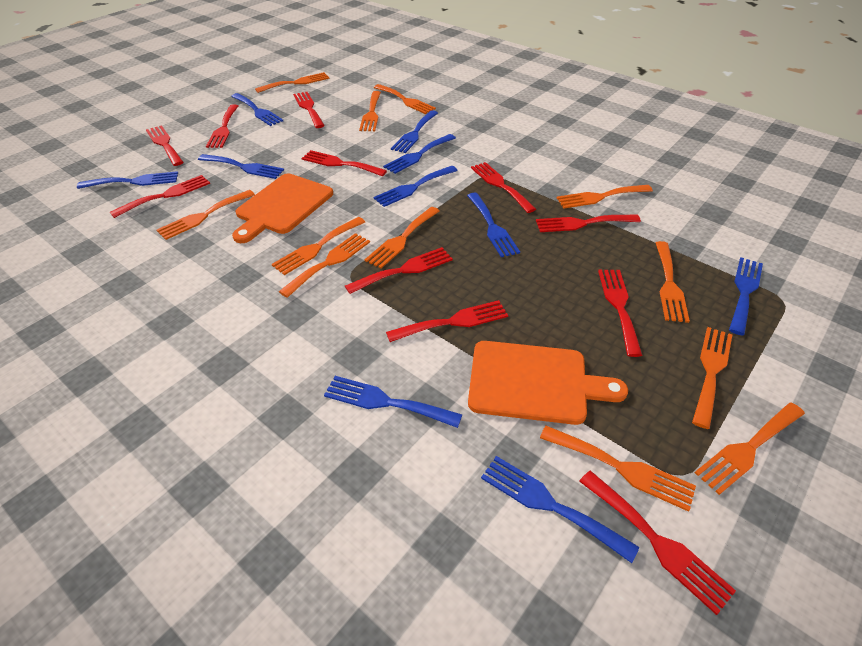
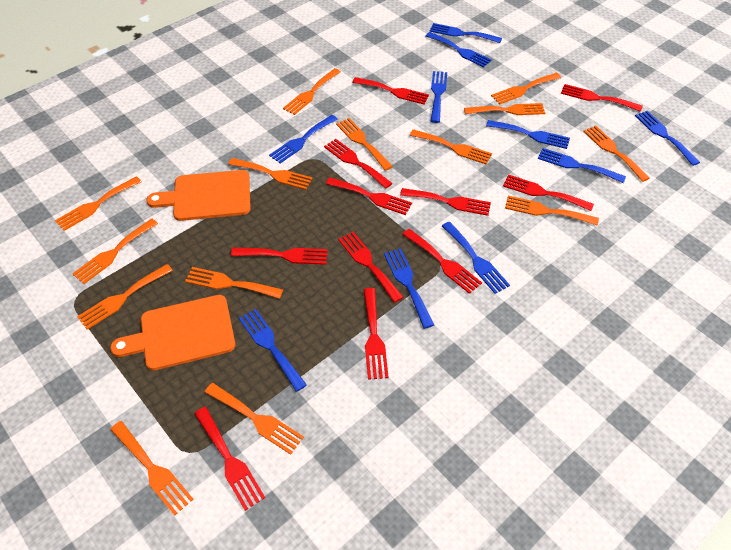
orange fork: [157,190,255,240] [255,72,329,93] [272,217,365,275] [279,233,370,298] [359,91,381,131] [364,207,440,269] [374,84,436,114] [540,425,696,512] [557,185,653,208] [656,241,690,323] [692,327,732,429] [695,403,805,495] = 12 -> [55,176,142,231] [72,218,158,284] [77,264,173,329] [110,421,194,516] [185,267,283,299] [205,383,304,455] [228,158,313,190] [283,68,341,115] [336,118,393,171] [410,129,492,164] [464,103,545,115] [491,73,561,105] [505,195,599,225] [583,126,650,182] = 14

